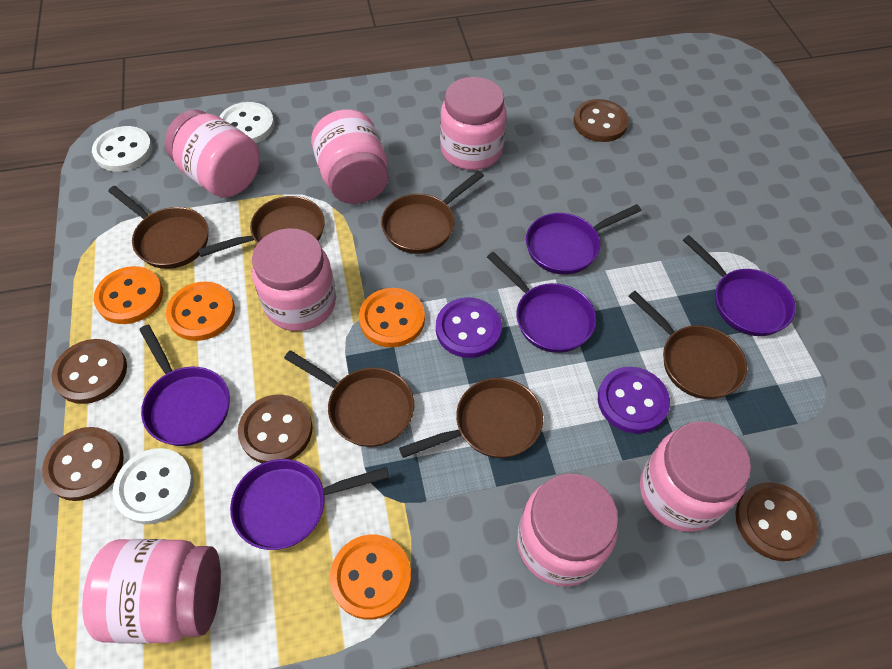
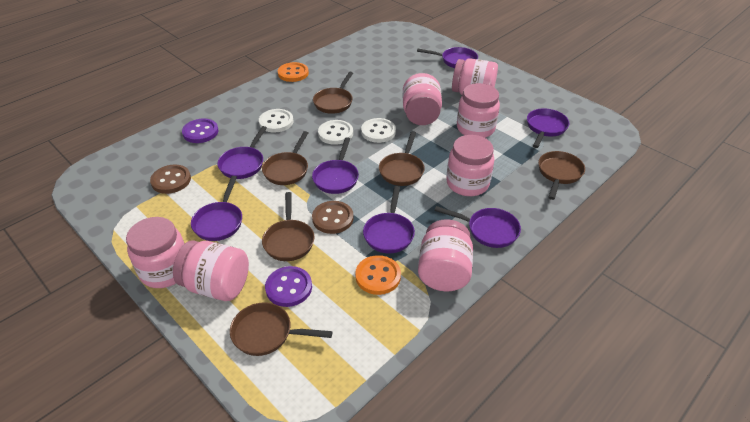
brown button: [42,427,124,501] [51,339,127,404] [238,394,313,463] [573,99,629,142] [735,482,818,561] = 5 -> [150,164,191,194] [312,201,354,234] = 2
orange button: [93,266,163,324] [166,281,235,341] [330,535,411,620] [359,288,425,347] = 4 -> [278,62,309,82] [355,255,401,295] = 2
purple pan: [139,325,230,446] [230,459,389,550] [487,252,596,353] [526,204,641,275] [683,235,796,336] = 5 -> [191,176,242,241] [217,126,267,179] [312,137,359,194] [363,186,415,254] [417,47,478,68] [434,206,521,248] [527,108,569,148] = 7

